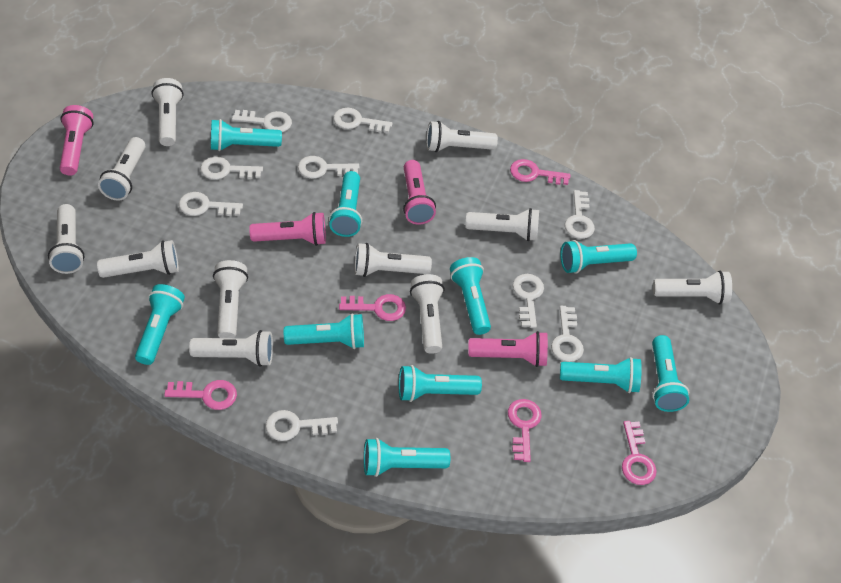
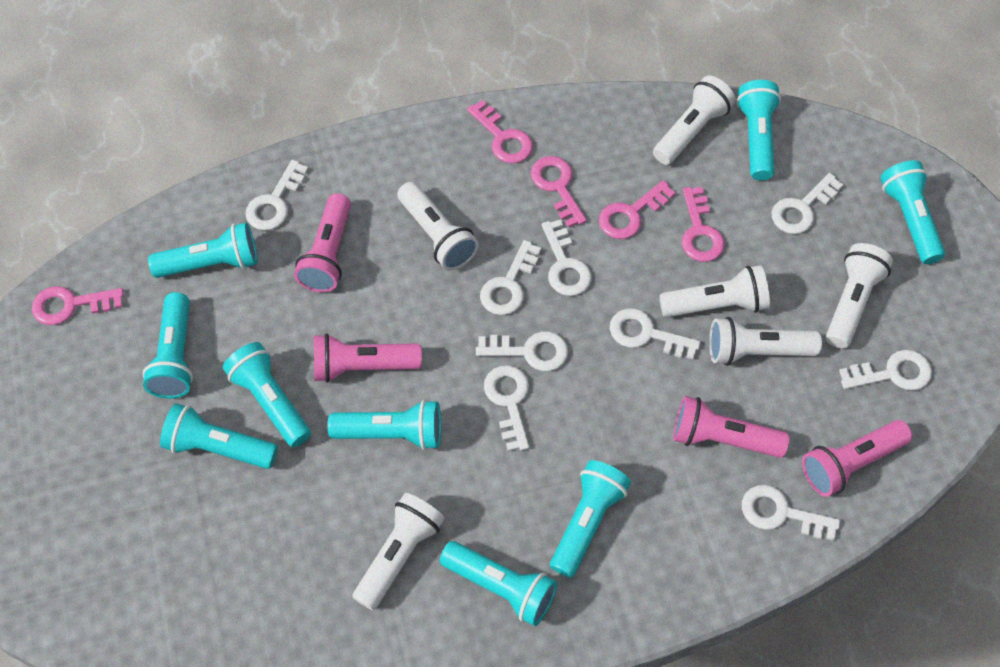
turquoise flashlight: [135,284,185,365] [211,119,282,151] [284,313,364,349] [329,171,362,237] [364,438,450,477] [399,365,482,402] [450,257,491,335] [560,240,637,274] [560,357,642,393] [652,335,689,412] = 10 -> [142,292,193,399] [148,223,258,278] [160,403,278,469] [223,342,311,447] [327,400,441,450] [440,541,558,626] [550,460,631,578] [736,80,781,181] [880,160,945,264] = 9
white flashlight: [48,204,84,274] [97,240,179,278] [98,137,145,201] [152,78,183,146] [189,330,273,367] [213,260,248,338] [355,243,432,277] [410,274,445,354] [426,121,498,152] [465,208,539,241] [653,271,732,305] = 11 -> [353,493,445,610] [397,182,479,271] [653,76,736,165] [659,265,770,317] [709,317,822,366] [826,243,893,349] = 6

